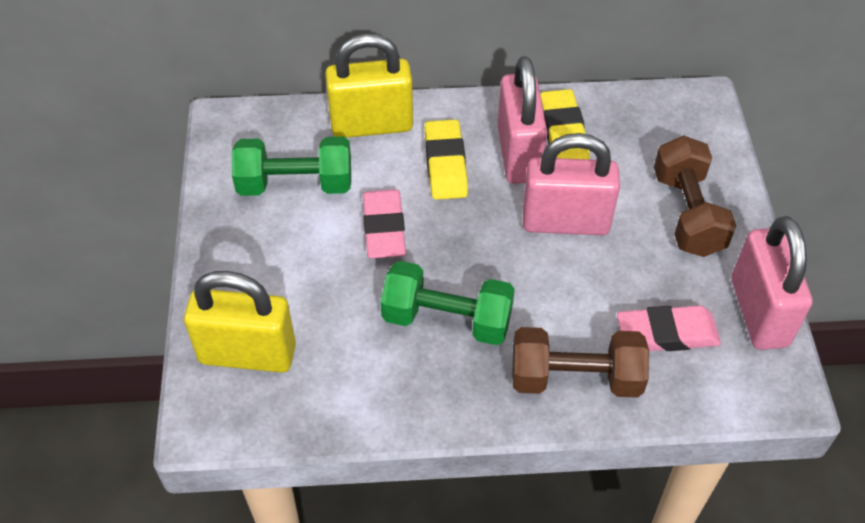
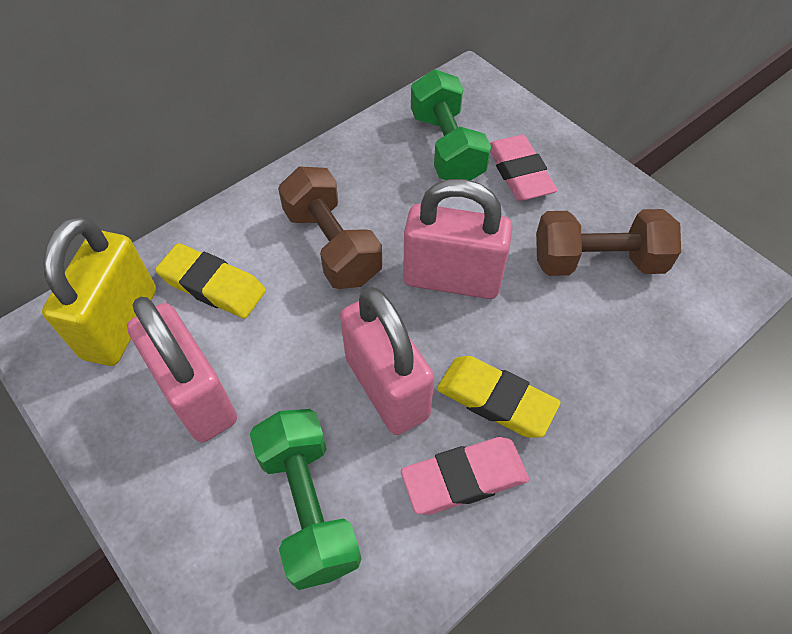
yellow padlock: [184,271,296,373] [325,34,413,138] = 2 -> [42,216,156,366] = 1

